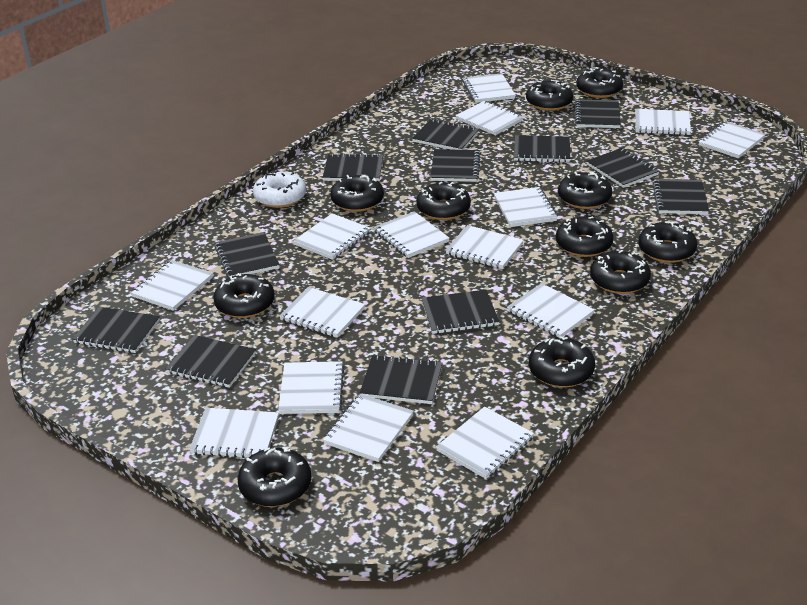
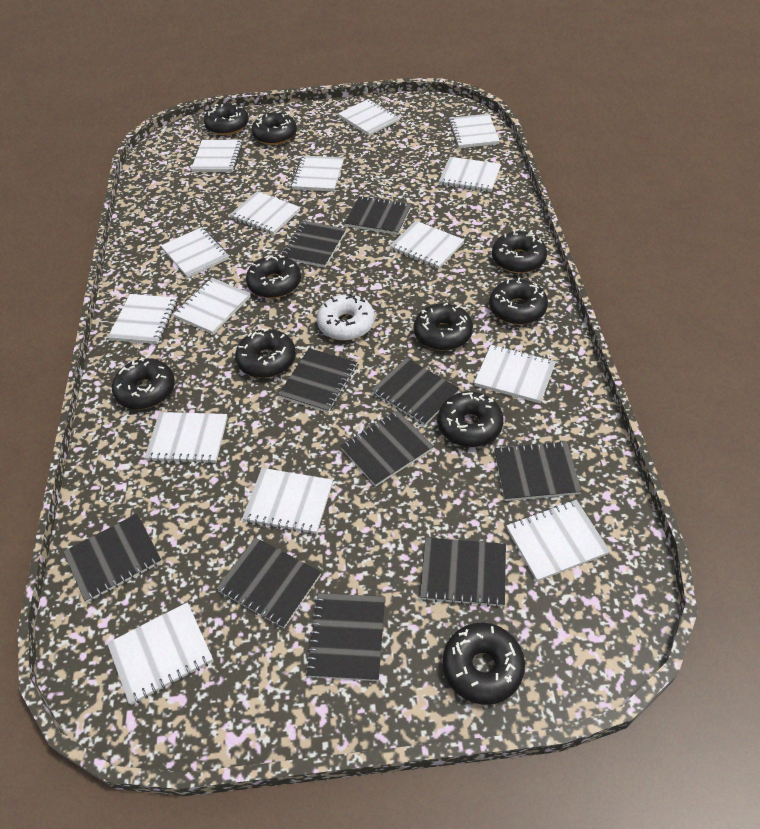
black donut: [213,273,275,318] [238,447,311,507] [330,175,384,212] [416,182,471,220] [526,80,573,111] [529,336,595,388] [556,216,614,257] [558,171,612,209] [576,67,623,98] [590,250,651,294] [638,221,697,263] = 11 -> [112,357,175,410] [204,103,249,135] [235,328,296,378] [246,254,301,298] [251,111,297,145] [414,303,473,351] [438,391,504,447] [443,622,525,705] [489,277,548,325] [492,230,547,273] = 10
black notebook: [73,307,160,353] [166,335,256,388] [215,232,280,278] [323,153,383,181] [360,355,442,404] [412,119,479,150] [421,290,499,334] [430,149,481,182] [514,135,570,162] [575,99,621,128] [587,148,659,188] [653,179,709,214] = 12 -> [63,514,162,603] [216,537,321,628] [278,348,357,413] [281,221,346,268] [305,593,385,681] [340,410,434,487] [345,196,412,235] [371,358,460,426] [420,538,506,608] [494,441,582,501] = 10

